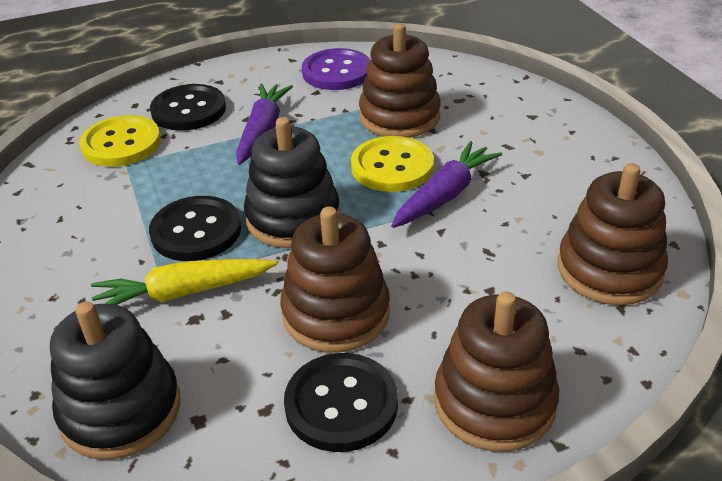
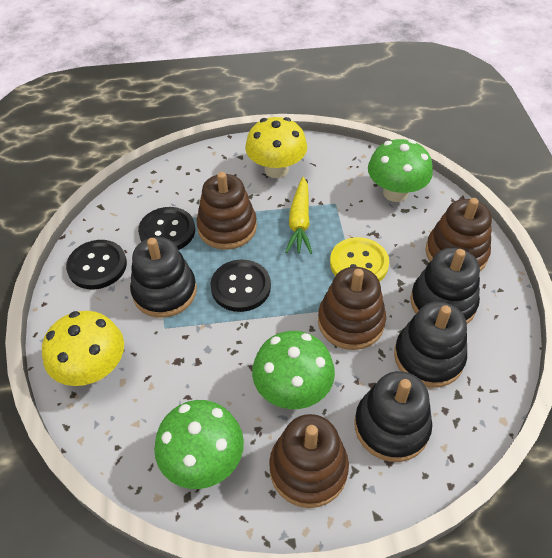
black stacking toy: [50,301,181,460] [244,117,340,248] = 2 -> [130,237,197,318] [354,371,432,462] [394,302,467,388] [410,248,480,324] = 4
green mushroom: none = 0 -> [154,400,244,489] [252,331,335,409] [368,139,433,202] = 3
purple button: [302,48,370,90] = 1 -> none = 0
purple carrot: [236,84,293,165] [391,141,502,228] = 2 -> none = 0
yellow button: [80,115,161,167] [351,136,434,192] = 2 -> [330,237,389,282] = 1
yellow mushroom: none = 0 -> [42,311,124,386] [245,117,307,178] = 2

